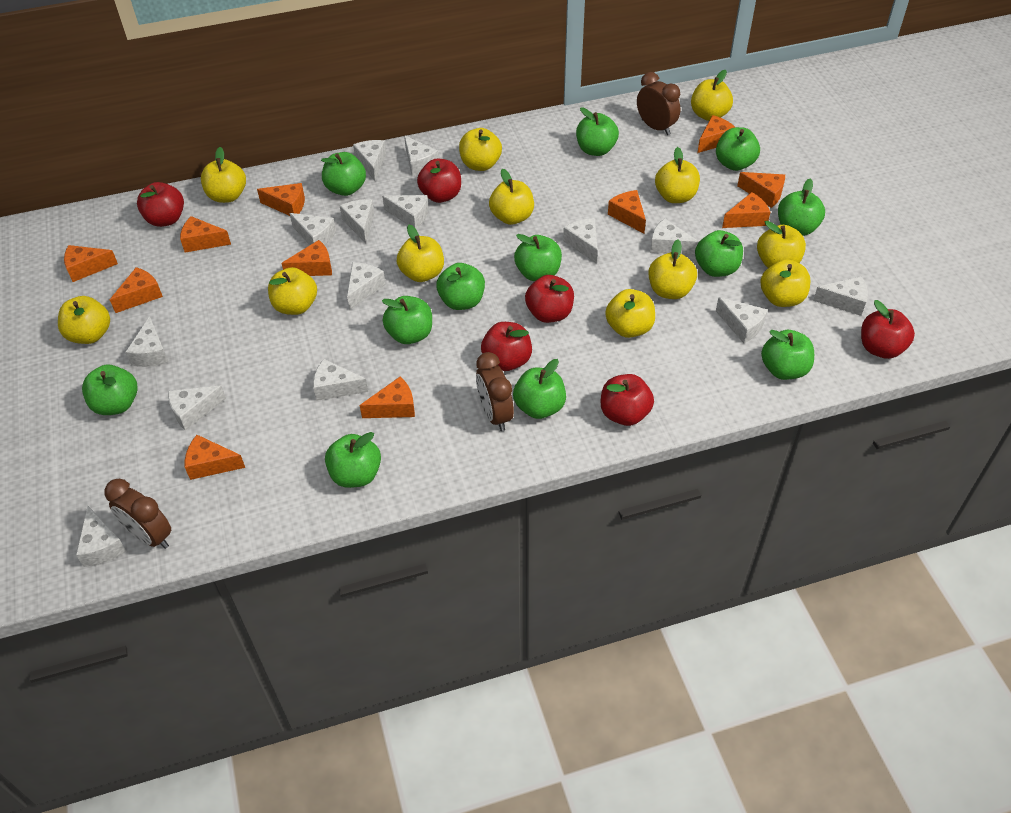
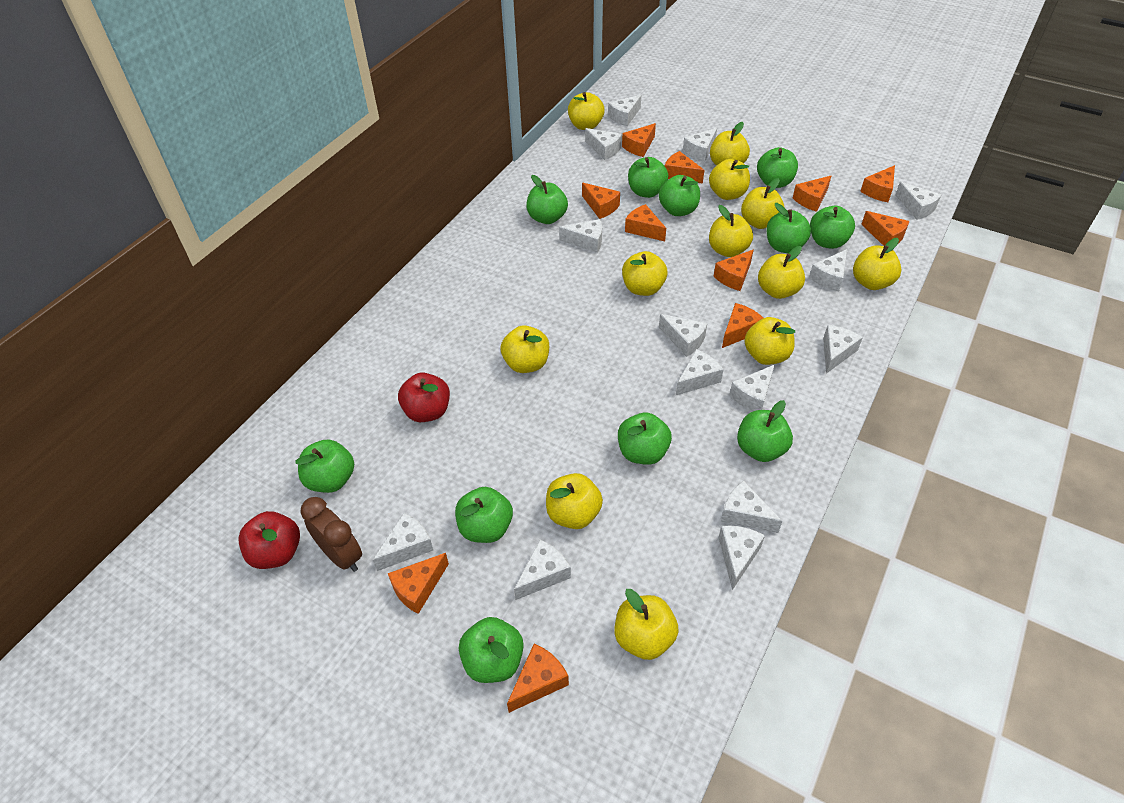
brown clock: [104,479,171,549] [476,352,514,431] [637,72,680,135] = 3 -> [300,497,362,572] = 1
green apple: [82,365,138,415] [321,152,366,196] [325,432,381,488] [382,296,432,344] [436,263,485,310] [513,359,566,419] [514,234,562,281] [576,107,619,156] [695,230,743,277] [716,127,760,171] [761,330,814,380] [778,179,825,236] = 12 -> [295,439,354,493] [455,487,513,543] [459,617,524,683] [526,175,568,224] [618,412,672,465] [628,157,668,198] [659,175,700,216] [737,400,793,462] [757,147,798,188] [766,203,811,253] [810,206,855,249] = 11
red apple: [137,182,184,227] [417,159,461,203] [481,322,532,371] [525,275,574,323] [601,374,654,426] [861,300,915,359] = 6 -> [238,511,300,569] [398,372,450,422] = 2

